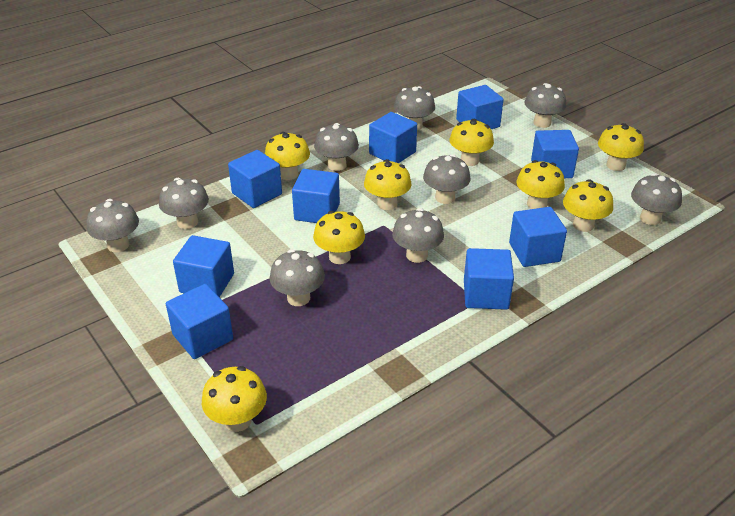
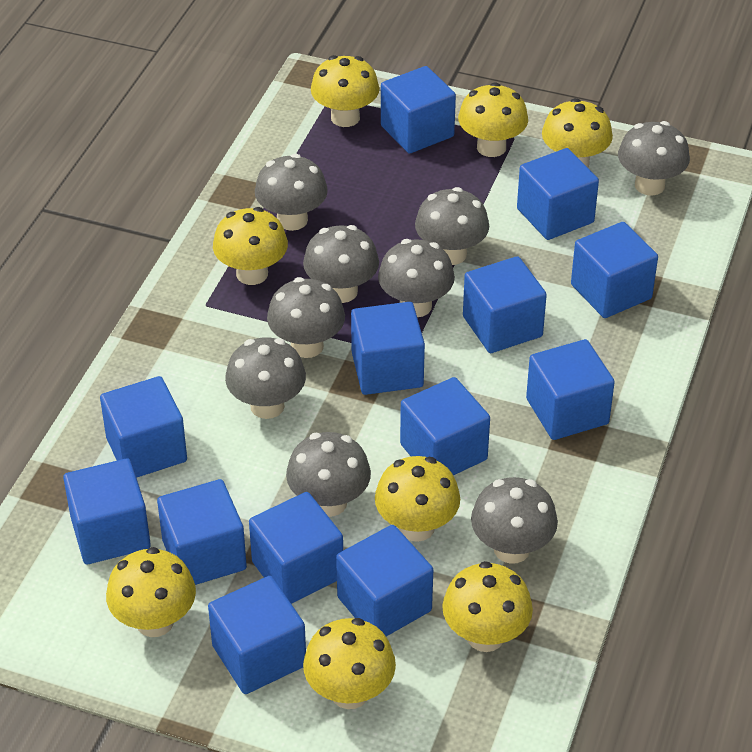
blue cube: [166,284,233,359] [173,235,234,297] [228,150,282,208] [292,169,340,223] [369,112,417,163] [456,85,504,129] [464,248,514,310] [509,207,567,267] [531,130,579,178] = 9 -> [63,458,151,565] [100,376,187,478] [157,479,247,585] [208,576,306,694] [249,492,343,604] [336,525,433,636] [351,302,425,395] [381,66,456,154] [400,377,490,475] [463,256,547,353] [517,148,599,240] [526,339,615,440] [571,222,658,318] = 13

